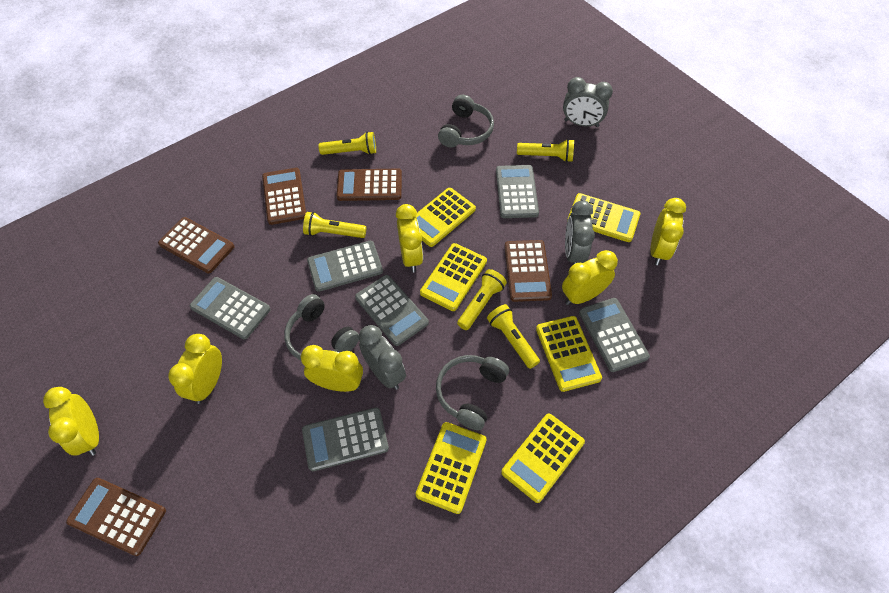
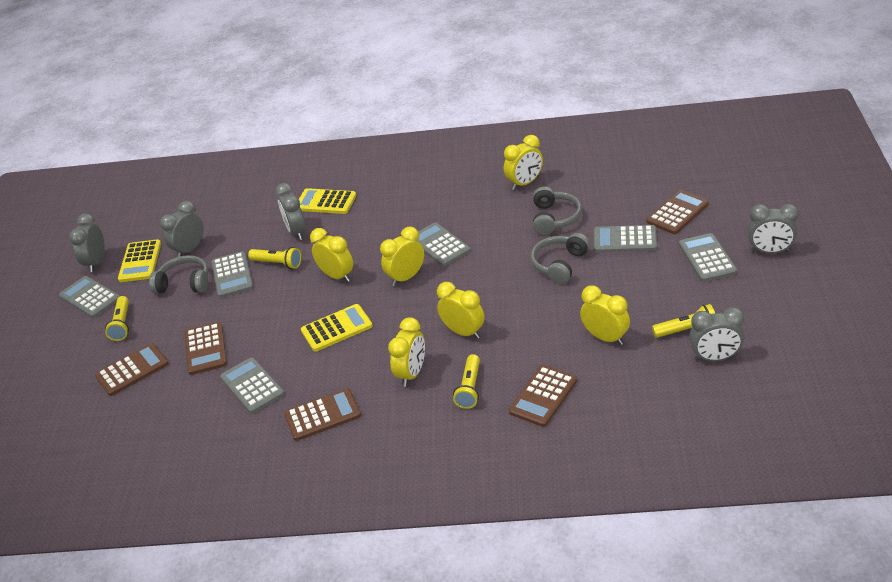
grey clock: [359,325,406,390] [563,77,613,127] [565,200,595,265] = 3 -> [69,213,105,272] [160,201,204,257] [275,183,306,240] [689,307,744,361] [748,204,799,253] = 5
yellow calculator: [415,188,476,247] [416,422,487,514] [420,243,487,311] [501,413,585,503] [536,316,602,392] [567,193,640,242] = 6 -> [118,239,161,282] [299,188,356,214] [301,304,373,352] = 3
yellow flashlight: [303,212,366,238] [318,132,376,155] [457,269,507,330] [487,304,540,369] [517,139,574,162] = 5 -> [105,296,129,341] [248,247,301,269] [453,354,480,409] [652,304,715,338] = 4

